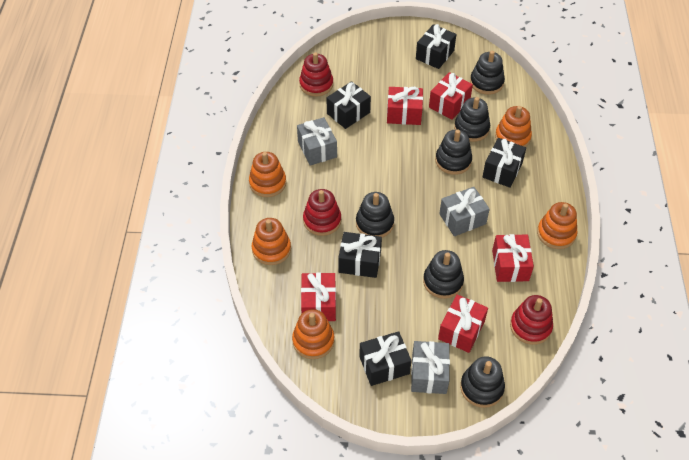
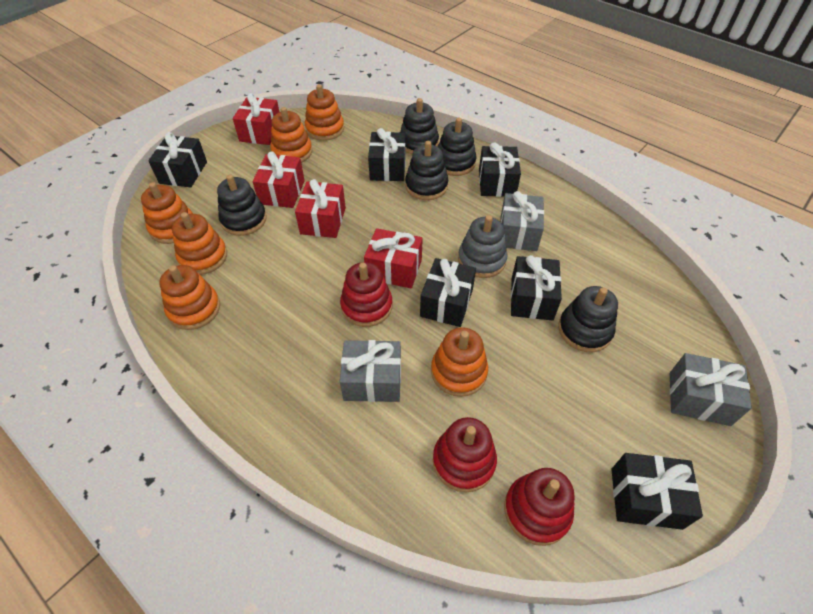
black gift: [326,81,371,129] [338,232,382,278] [359,331,412,386] [416,24,456,69] [483,138,526,188] = 5 -> [148,132,207,187] [368,128,406,181] [420,258,476,327] [479,143,521,197] [511,255,562,321] [611,453,703,530] = 6
black stacking toy: [356,192,394,238] [423,250,464,299] [435,130,472,175] [454,97,490,142] [460,356,505,408] [470,51,505,95] = 6 -> [217,174,267,236] [400,98,439,154] [405,141,448,200] [438,118,476,176] [558,286,618,352] = 5
grey stacking toy: none = 0 -> [458,215,508,278] = 1
orange stacking toy: [249,152,286,197] [252,218,291,265] [292,309,334,359] [495,106,532,147] [537,202,578,249] = 5 -> [141,182,193,244] [159,265,220,330] [172,212,227,275] [271,107,312,163] [305,84,344,141] [431,327,488,397] = 6
red gift: [301,272,336,321] [387,87,423,125] [429,72,473,120] [438,294,488,353] [492,234,534,282] = 5 -> [233,93,279,145] [253,151,305,208] [295,179,346,238] [364,228,423,289] = 4

